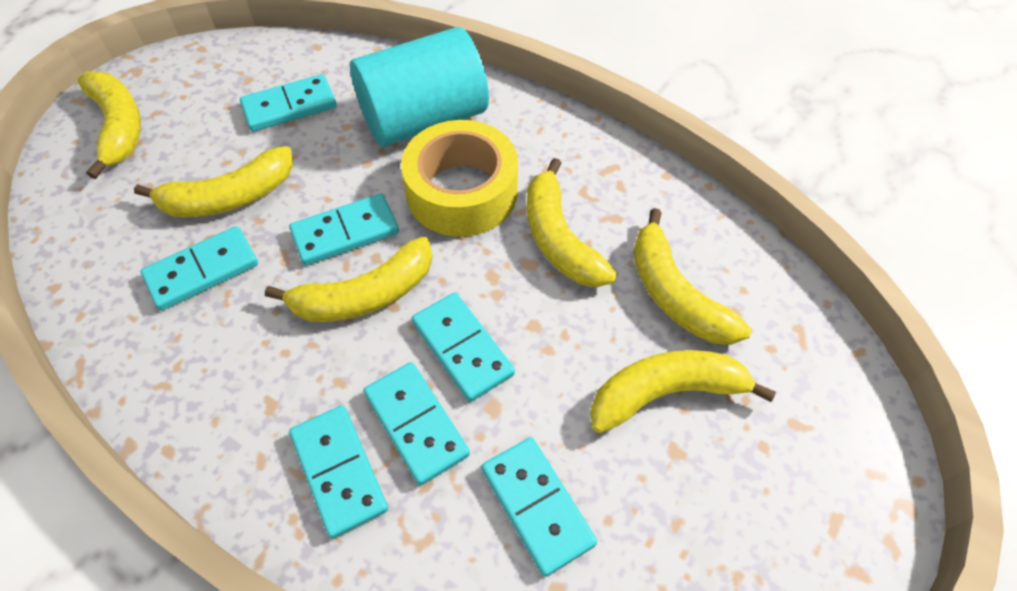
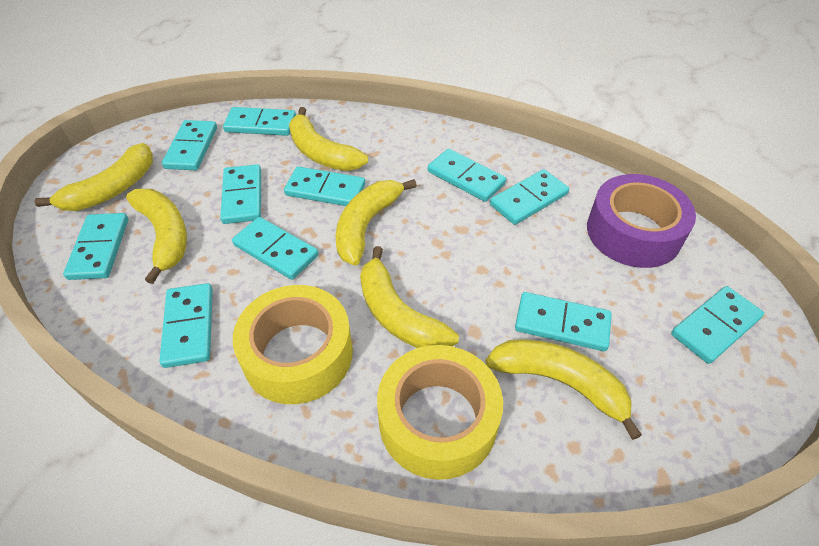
purple tape: none = 0 -> [587,174,696,268] = 1
turquoise cylinder: [350,27,489,147] = 1 -> none = 0
turquoise domino: [141,226,258,311] [240,74,337,132] [289,194,399,266] [289,405,388,539] [363,362,470,486] [412,292,515,402] [481,437,597,577] = 7 -> [63,213,128,280] [160,283,213,368] [162,120,217,170] [220,164,261,224] [223,107,296,136] [232,217,318,280] [284,166,365,206] [428,149,506,202] [490,169,569,225] [515,292,612,351] [671,286,764,364] = 11
yellow tape: [401,120,518,237] = 1 -> [233,285,353,404] [377,345,503,480] = 2

